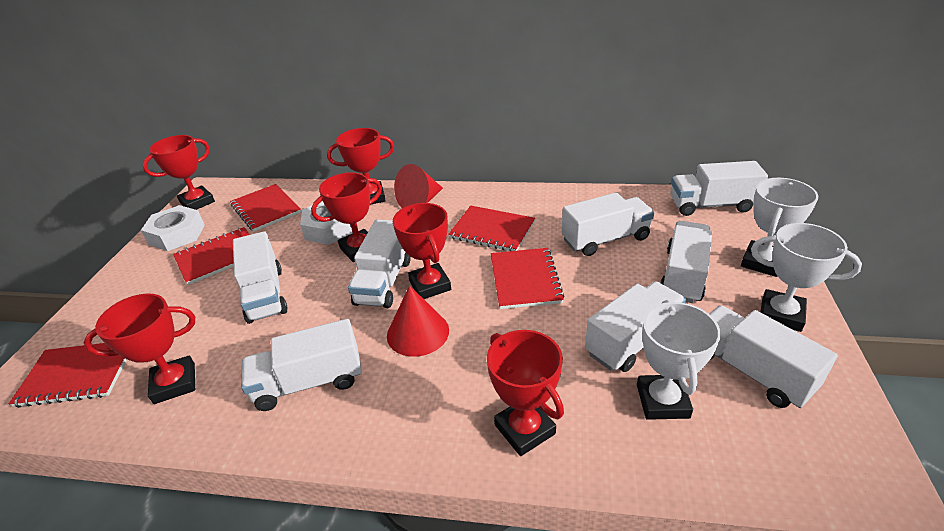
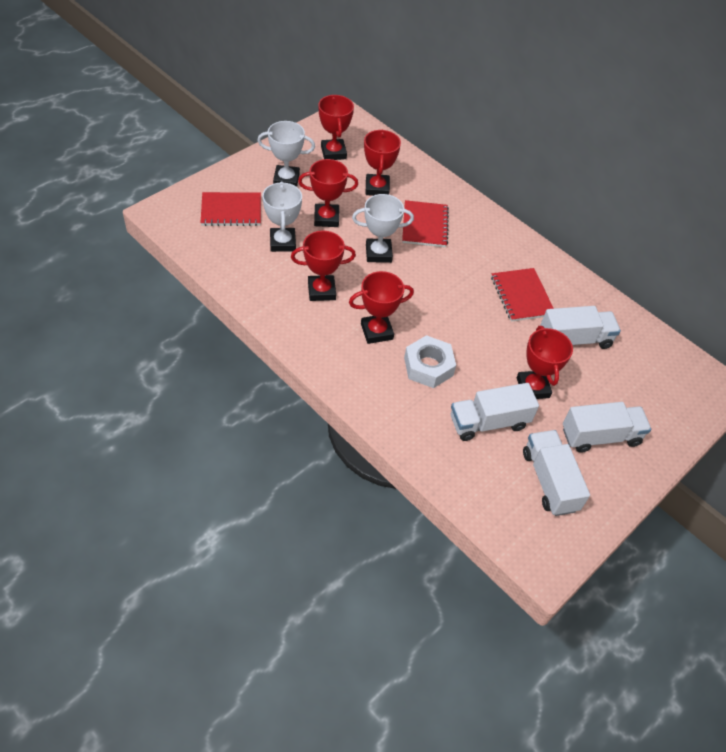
red cone: [387,286,449,357] [394,164,443,208] = 2 -> none = 0
red notebook: [9,343,127,408] [173,227,249,285] [230,184,301,232] [448,206,535,251] [491,248,564,309] = 5 -> [201,192,261,226] [402,200,449,247] [491,268,554,322] = 3
white nut: [141,205,205,251] [300,201,353,245] = 2 -> [404,335,456,388] = 1
white truck: [233,231,288,324] [241,319,362,411] [348,219,411,308] [562,192,654,256] [585,281,686,372] [660,221,712,303] [670,161,768,216] [709,306,838,408] = 8 -> [451,383,539,441] [523,430,590,516] [540,306,621,349] [563,402,652,453] = 4

